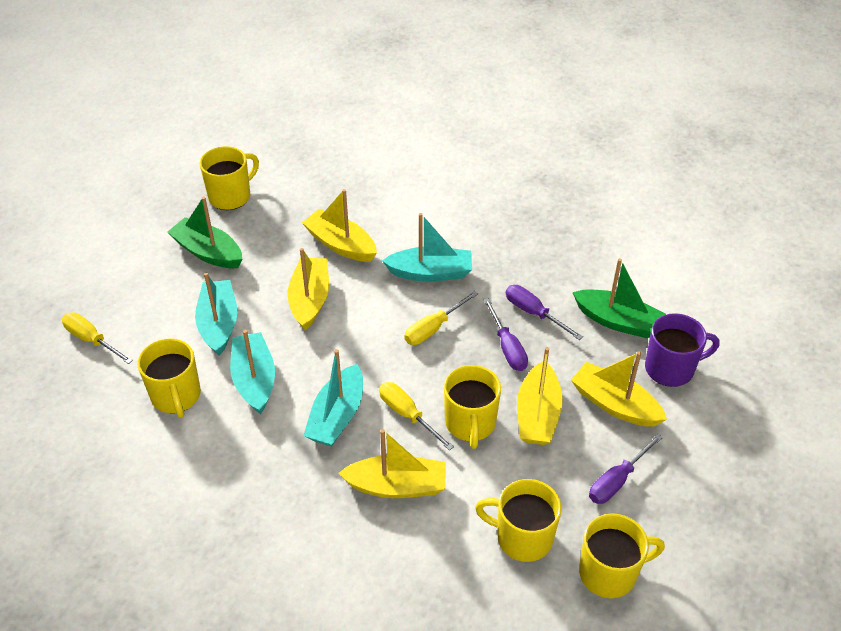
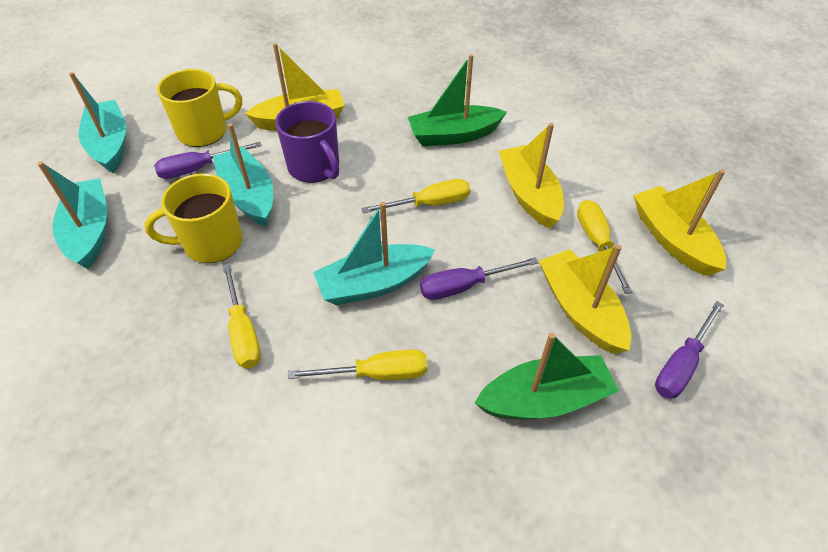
yellow boat: [287,248,329,330] [302,189,377,262] [338,429,446,498] [517,347,563,445] [571,352,667,427] = 5 -> [245,43,345,131] [499,123,564,229] [539,245,632,354] [633,169,726,276] = 4
yellow mug: [137,339,201,418] [200,146,259,210] [444,365,501,449] [475,479,562,562] [579,513,665,598] = 5 -> [145,173,243,263] [157,69,242,147] = 2
yellow screwdriver: [62,312,133,364] [379,382,454,450] [404,291,478,345] = 3 -> [222,263,261,368] [288,349,428,380] [361,179,470,213] [577,200,633,294] = 4

